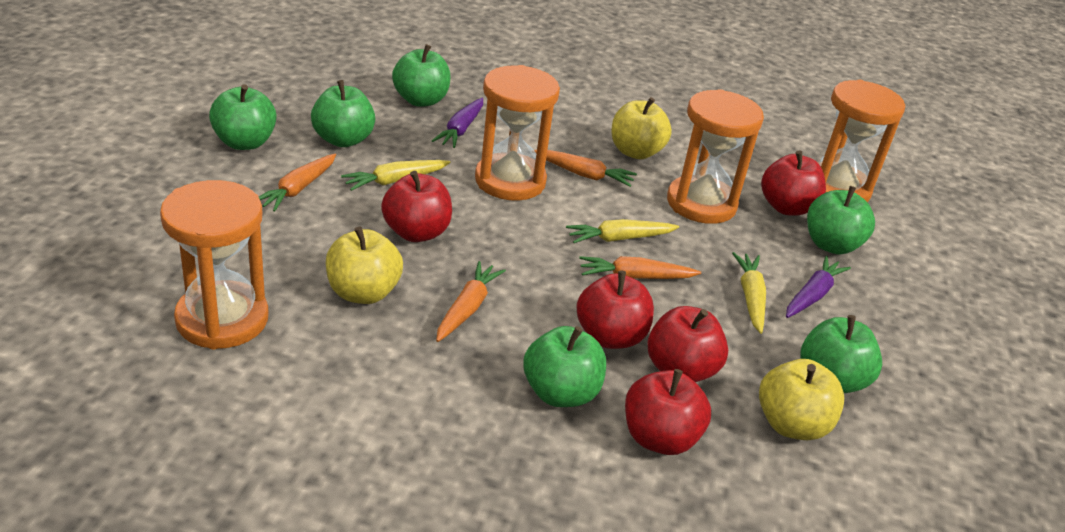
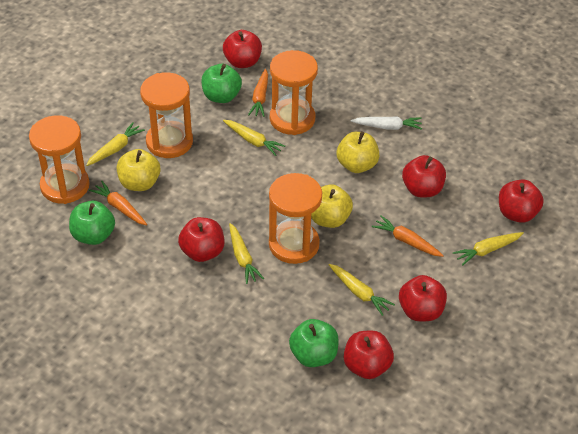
green apple: [209,84,277,150] [311,80,375,147] [392,44,450,107] [523,326,606,407] [801,315,882,393] [807,186,875,255] = 6 -> [69,201,115,245] [201,64,242,103] [289,319,339,367] = 3
orange carrot: [259,154,336,212] [436,261,506,342] [534,150,637,187] [579,256,701,279] = 4 -> [89,181,147,226] [248,69,268,117] [372,216,444,257] = 3
purple carrot: [432,98,483,148] [786,256,851,318] = 2 -> none = 0
red apple: [381,171,452,242] [577,271,654,349] [625,369,711,455] [647,306,728,382] [761,151,826,215] = 5 -> [178,217,224,262] [223,30,262,68] [344,331,394,379] [399,275,447,321] [402,155,446,197] [499,179,544,223] = 6
white carrot: none = 0 -> [351,116,422,130] = 1
yellow carrot: [341,160,450,191] [566,219,679,243] [732,252,766,334] = 3 -> [86,122,145,166] [223,120,285,156] [229,223,264,284] [329,264,395,316] [453,232,524,266] = 5

